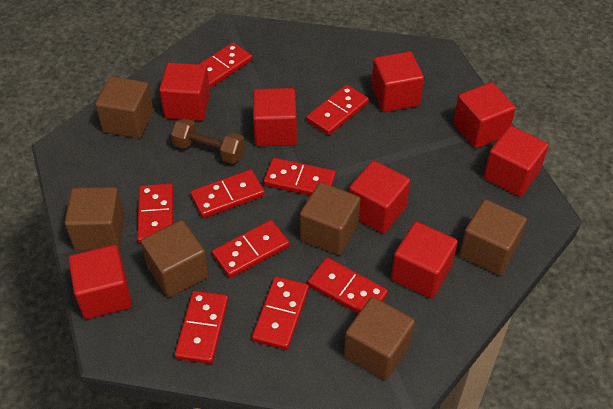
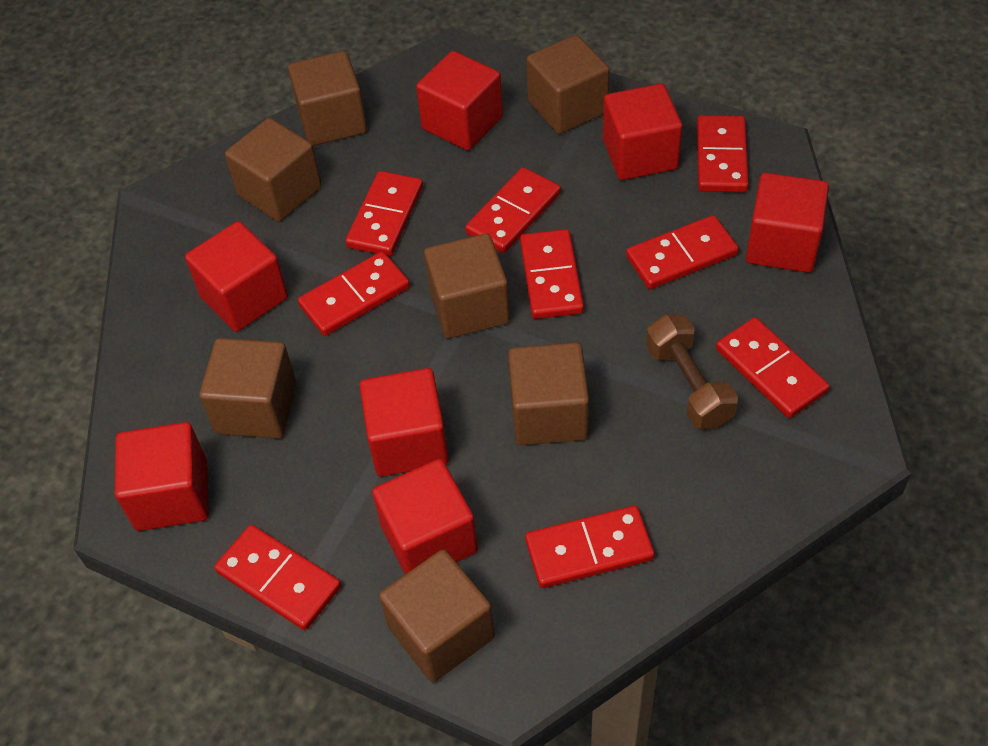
brown cube: [65,187,125,250] [95,77,154,138] [141,220,209,298] [300,182,360,255] [344,297,415,380] [459,200,527,275] = 6 -> [199,338,296,439] [225,118,322,222] [288,51,367,146] [379,550,495,682] [424,233,510,338] [508,342,589,445] [526,35,610,134] = 7
red cube: [68,245,132,319] [159,62,210,121] [253,88,297,146] [349,160,410,234] [371,51,424,112] [391,222,458,299] [453,82,516,148] [483,126,549,197] = 8 -> [115,422,209,531] [185,221,288,332] [360,368,449,477] [372,459,478,574] [416,51,503,151] [603,83,682,180] [746,173,829,273] = 7

